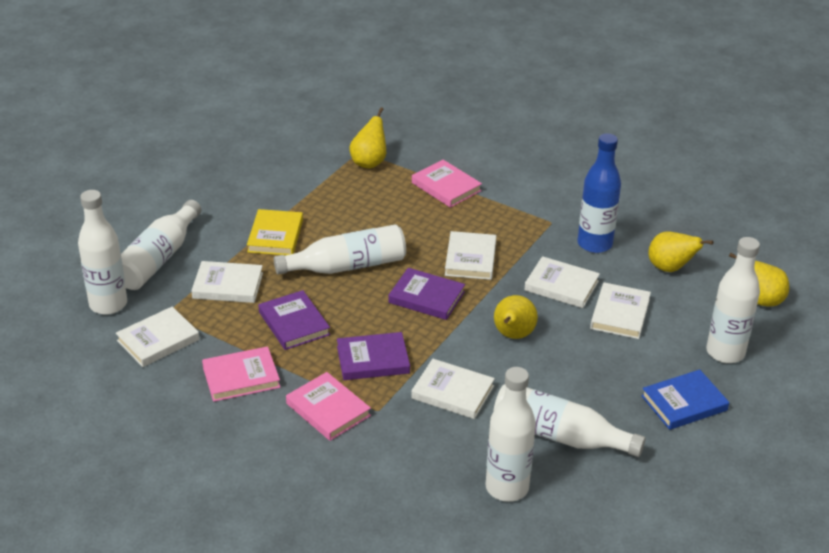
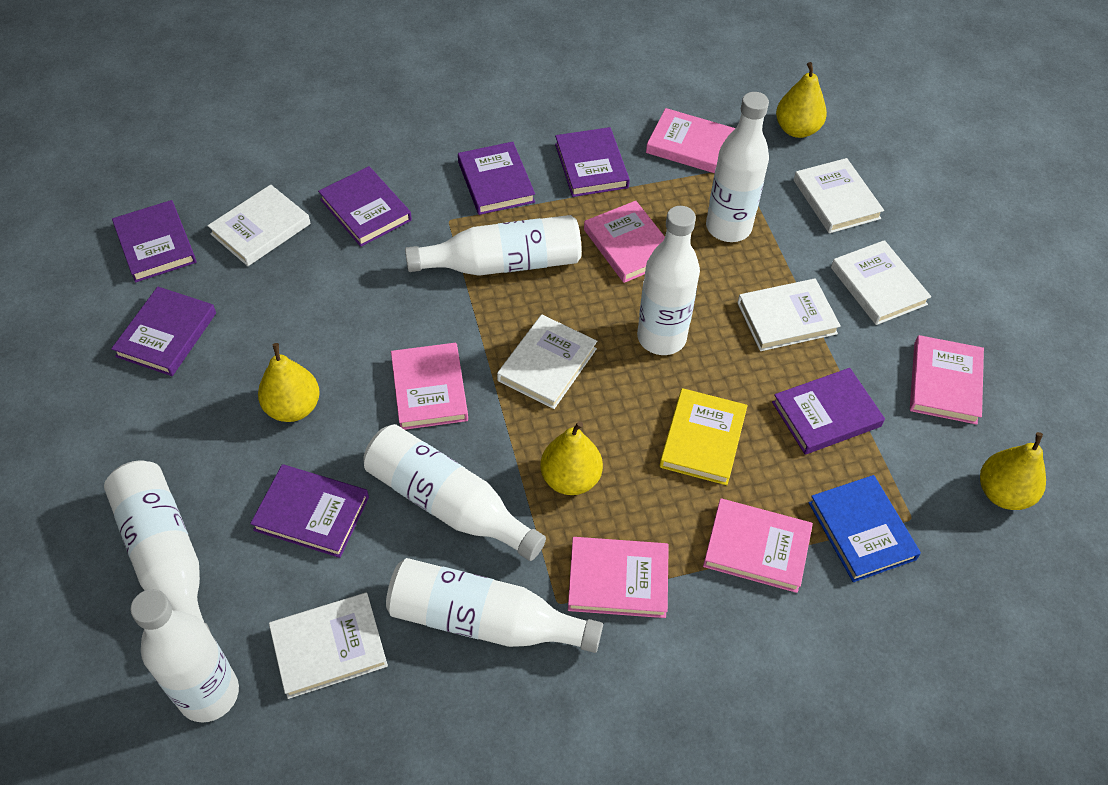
blue bottle: [577,133,621,253] = 1 -> none = 0
pink book: [202,346,280,402] [286,372,371,441] [412,160,482,208] = 3 -> [391,343,468,430] [568,537,669,618] [584,201,665,283] [646,108,735,173] [703,498,813,593] [910,335,984,425] = 6
purple book: [258,290,330,350] [337,332,410,380] [388,268,465,320] = 3 -> [111,287,216,376] [112,200,196,283] [250,464,369,558] [318,166,412,247] [458,142,535,215] [555,127,630,197] [772,368,885,455] = 7
white bottle: [78,190,127,315] [121,200,201,290] [274,224,406,275] [486,367,536,502] [493,384,646,457] [706,237,760,363] = 6 -> [104,461,212,635] [130,589,239,723] [363,424,546,561] [386,558,603,653] [405,215,582,276] [637,206,700,355] [706,92,769,242] = 7

